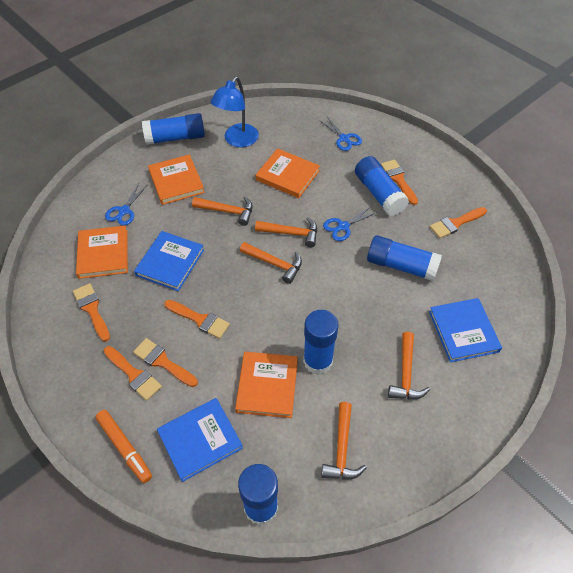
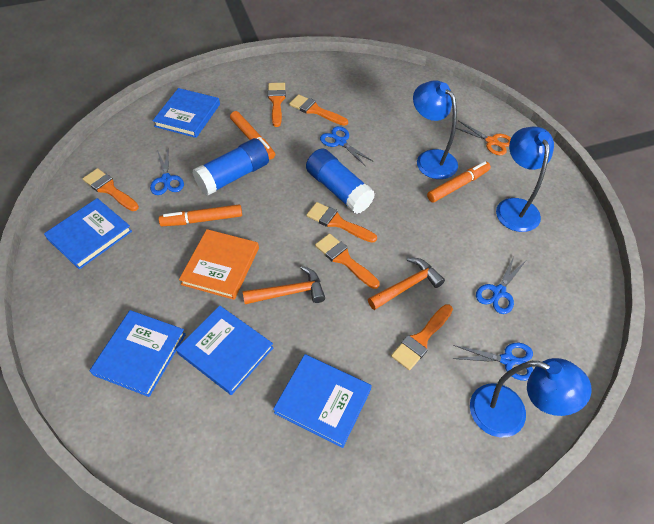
blue book: [134,231,204,291] [157,398,243,482] [429,298,502,363] = 3 -> [44,198,132,269] [90,310,186,397] [153,88,220,138] [176,306,274,395] [273,354,372,448] = 5
blue glue stick: [142,113,205,145] [238,464,278,525] [303,310,339,375] [355,156,409,216] [367,235,442,281] = 5 -> [193,138,269,196] [306,149,375,214] = 2
blue lamp: [210,76,259,147] = 1 -> [413,80,458,179] [470,358,592,437] [496,127,554,232] = 3
blue scissors: [105,183,147,226] [319,117,362,151] [323,207,378,241] = 3 -> [150,150,184,195] [320,126,374,166] [453,343,534,381] [476,256,526,314] = 4
orange book: [76,225,128,279] [148,154,205,205] [235,352,298,418] [256,148,320,198] = 4 -> [179,229,259,300] = 1
orange hammer: [192,196,253,226] [240,242,302,284] [255,217,317,247] [321,402,367,480] [388,332,430,399] = 5 -> [243,266,325,304] [368,258,445,310] = 2
orange marker: [95,410,152,483] = 1 -> [159,205,242,226] [230,111,275,160] [427,161,491,202] = 3
orange scissors: none = 0 -> [456,120,511,155] = 1

